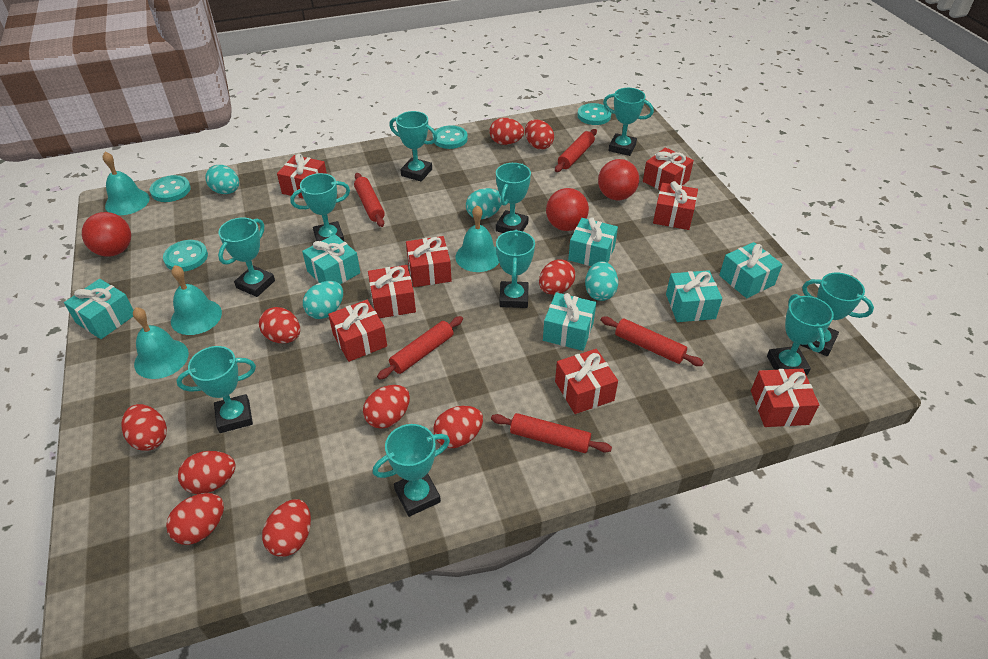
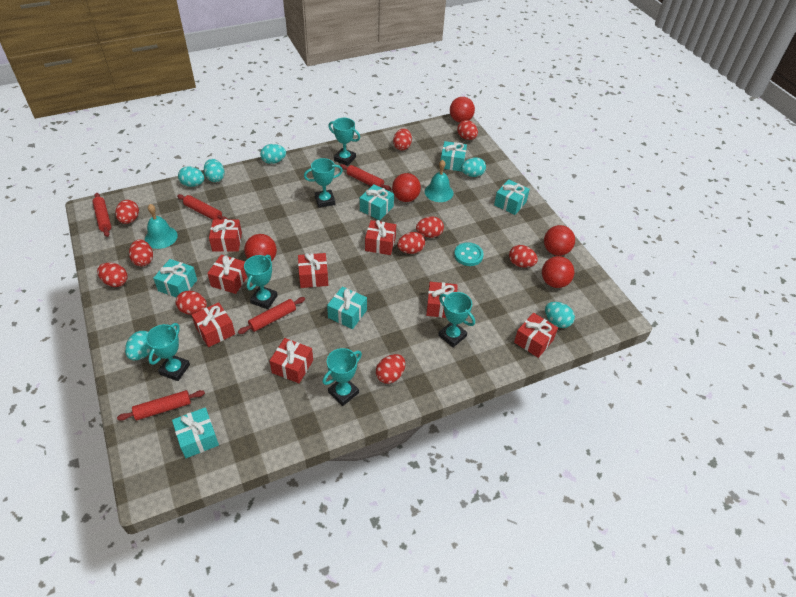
red ball: [82,212,131,257] [546,188,589,231] [598,159,639,200] = 3 -> [244,234,277,261] [392,173,421,202] [450,97,475,123] [542,256,574,288] [544,225,575,256] = 5
turquoise bell: [102,152,150,215] [133,307,189,379] [171,265,222,335] [456,205,499,272] = 4 -> [145,204,178,249] [425,160,454,202] = 2
turquoise button: [150,175,191,202] [163,240,208,271] [433,125,468,149] [577,103,611,125] = 4 -> [454,242,484,266] = 1
turquoise egg: [205,165,239,194] [303,281,343,319] [466,188,502,219] [585,261,618,301] = 4 -> [125,331,151,360] [178,166,204,187] [204,159,225,182] [260,144,286,164] [461,157,486,177] [545,302,575,328] = 6
turquoise trophy: [176,346,256,433] [218,217,275,297] [290,173,350,242] [373,424,450,517] [389,111,437,181] [496,163,531,233] [496,229,535,308] [603,88,654,156] [767,294,834,375] [800,273,874,356] = 10 -> [146,323,190,381] [244,255,278,309] [304,158,343,208] [322,348,362,406] [328,118,360,166] [438,292,475,347] = 6

